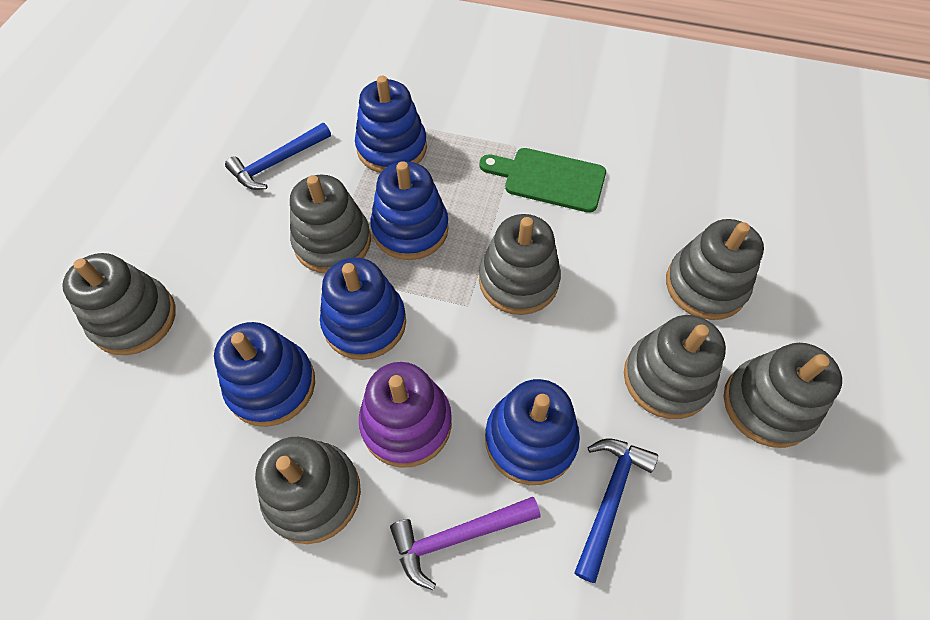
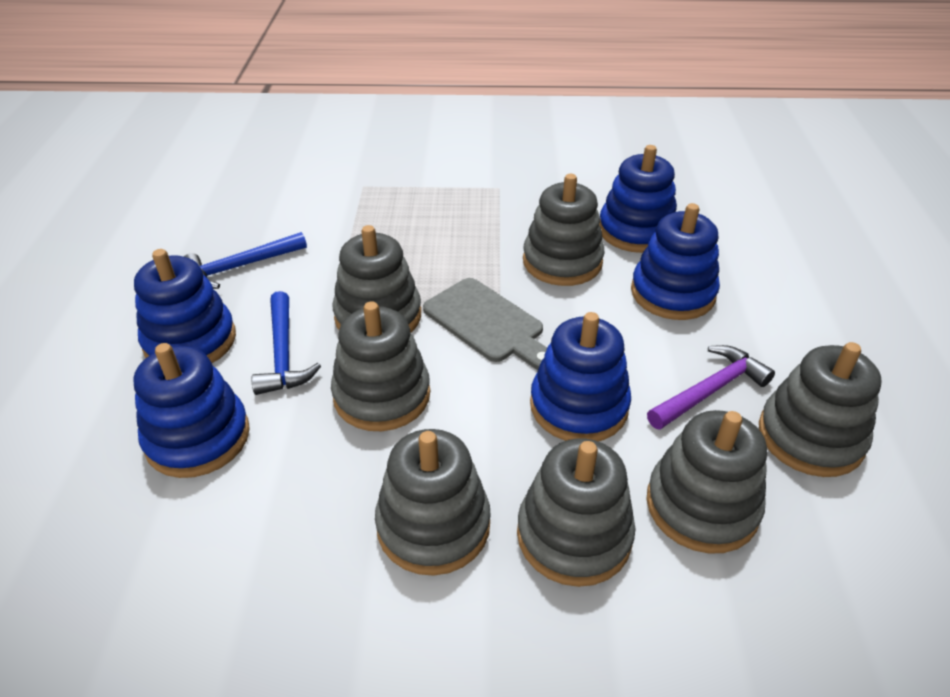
green cutting board: [479,148,606,213] = 1 -> none = 0
grey cutting board: none = 0 -> [423,278,547,370] = 1
purple stacking toy: [359,362,452,468] = 1 -> none = 0

